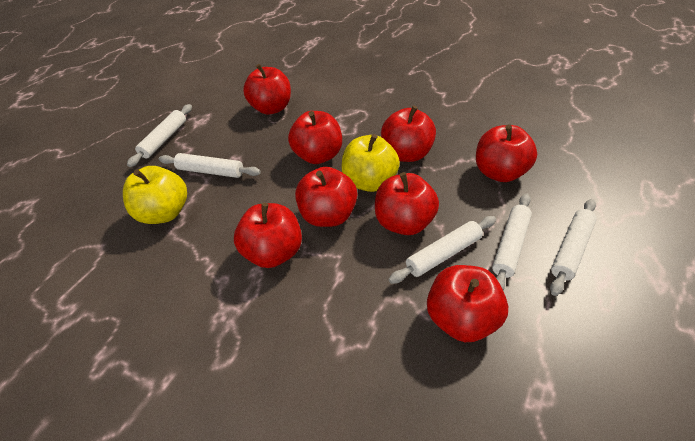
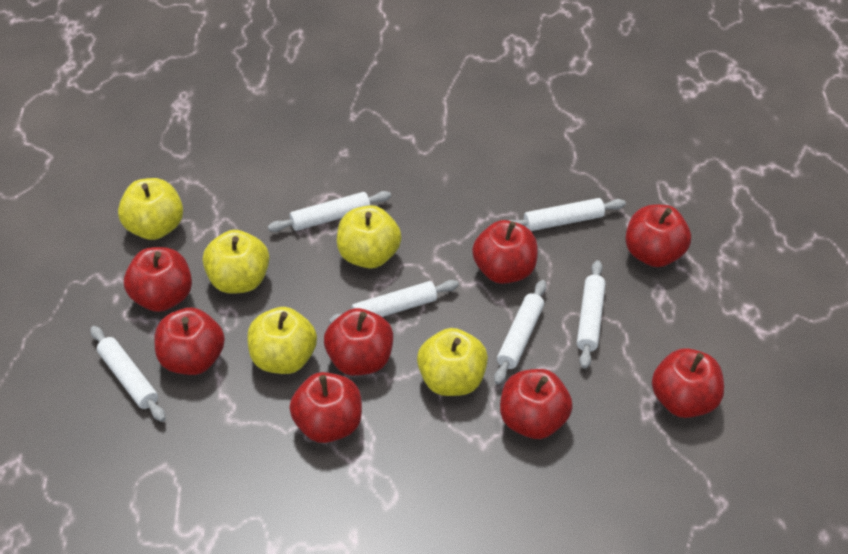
white rolling pin: [127,104,192,167] [159,153,261,178] [389,216,496,284] [492,194,532,290] [550,199,597,296] = 5 -> [90,326,166,422] [268,191,391,232] [329,280,459,324] [494,280,547,385] [508,198,626,231] [577,260,606,369] = 6
yellow apple: [123,166,187,224] [341,134,400,192] = 2 -> [118,178,183,240] [203,230,269,294] [247,307,317,374] [337,205,402,269] [417,328,488,396] = 5

